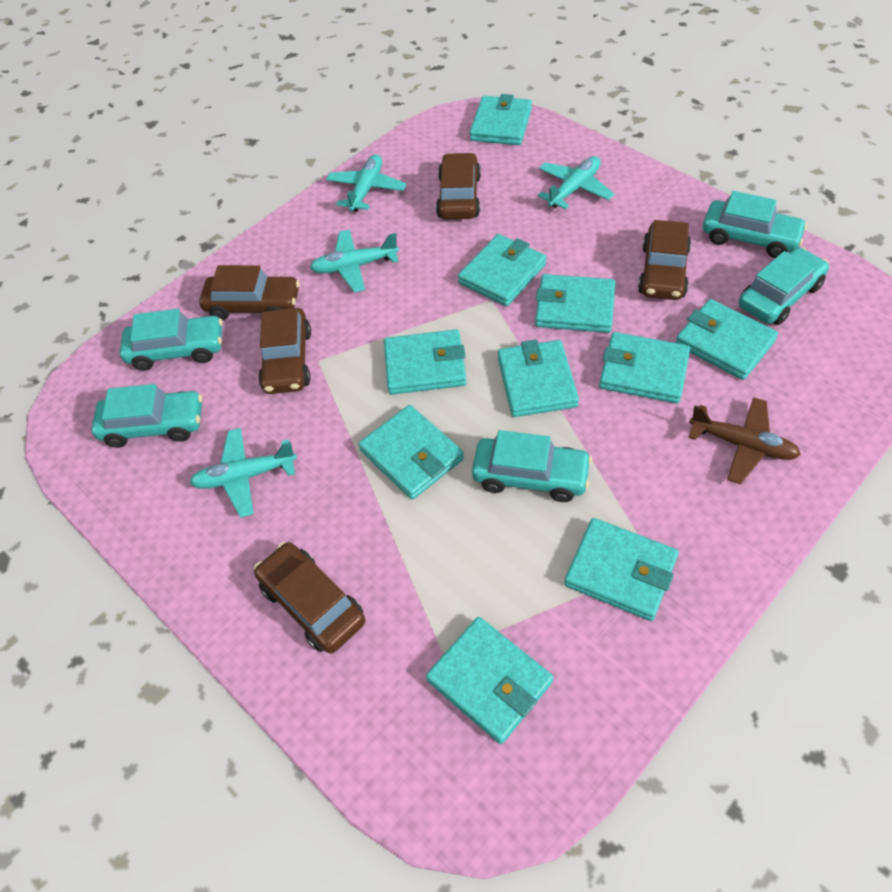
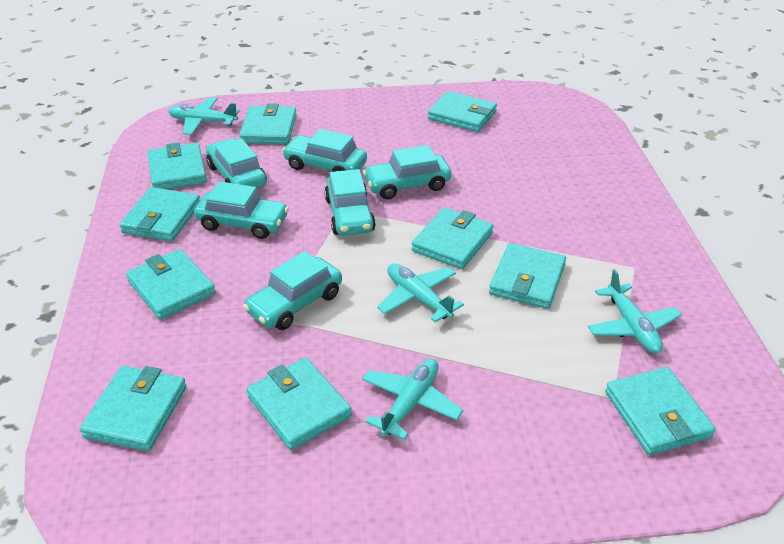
brown car: [199,265,300,320] [254,542,365,653] [258,308,311,394] [436,152,481,219] [638,220,691,300] = 5 -> none = 0
brown plane: [688,397,801,484] = 1 -> none = 0
turquoise car: [91,384,203,448] [120,309,223,371] [472,430,592,502] [703,191,807,258] [739,247,829,325] = 5 -> [194,181,289,239] [206,138,267,188] [243,251,342,330] [282,129,367,172] [324,169,376,236] [363,145,451,199] = 6

